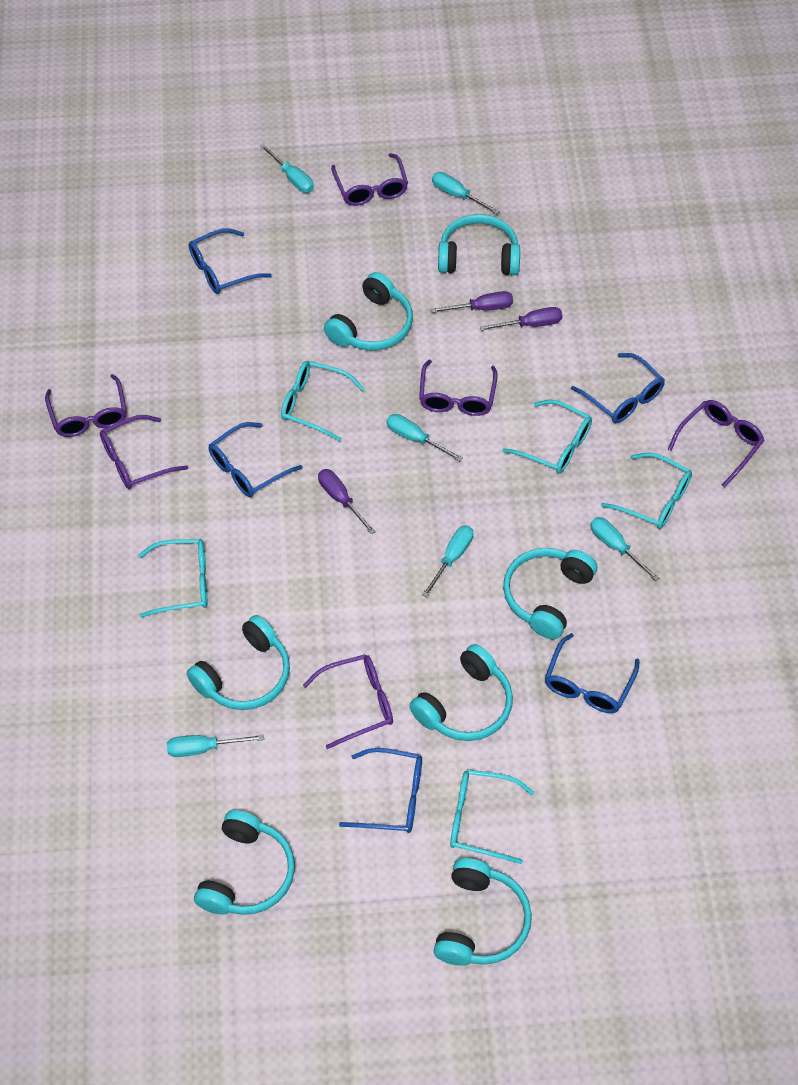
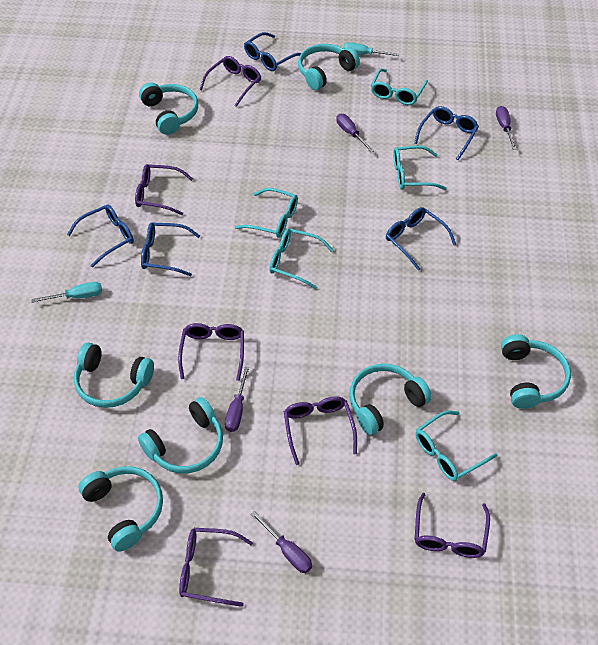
purple screwdriver: [318,469,376,535] [431,291,513,313] [480,307,562,331] = 3 -> [225,366,249,432] [251,511,312,573] [336,114,374,152] [496,106,516,150] = 4
turquoise screwdriver: [167,734,264,757] [260,144,314,193] [387,414,463,461] [422,525,473,598] [432,172,500,214] [590,517,659,581] = 6 -> [31,282,102,303] [343,42,399,56] = 2

